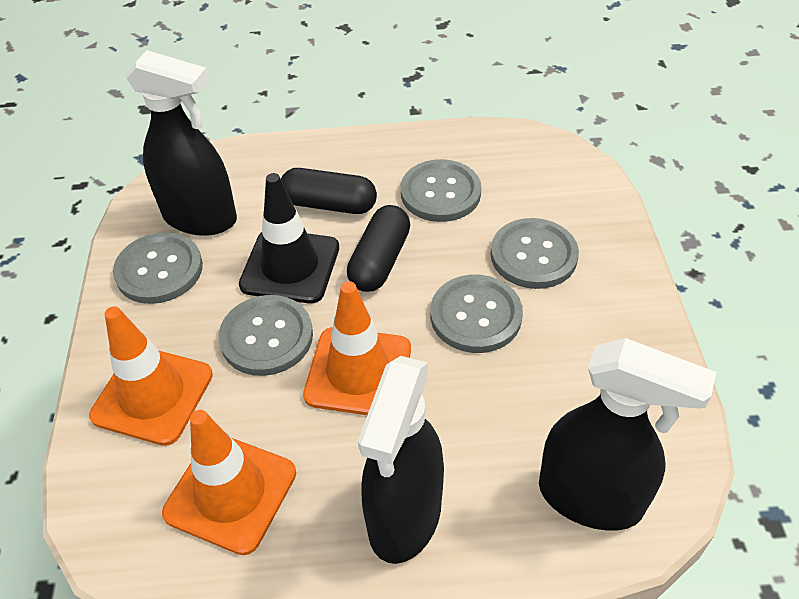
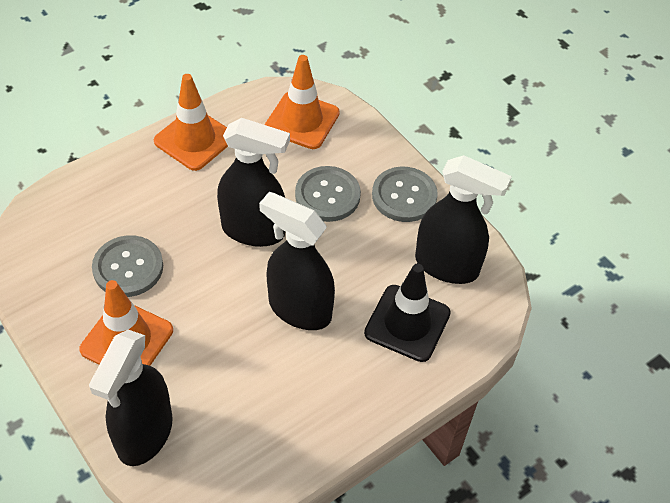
black capsule: [281,168,377,214] [347,205,410,292] = 2 -> none = 0
black spray bottle: [125,50,237,236] [358,356,444,564] [539,338,716,531] = 3 -> [89,329,173,466] [217,118,290,247] [259,192,335,330] [415,155,512,284] = 4
grey button: [113,232,203,304] [219,295,313,376] [401,159,481,222] [430,274,523,353] [491,218,579,289] = 5 -> [92,235,163,297] [295,166,361,222] [372,167,438,222] = 3

